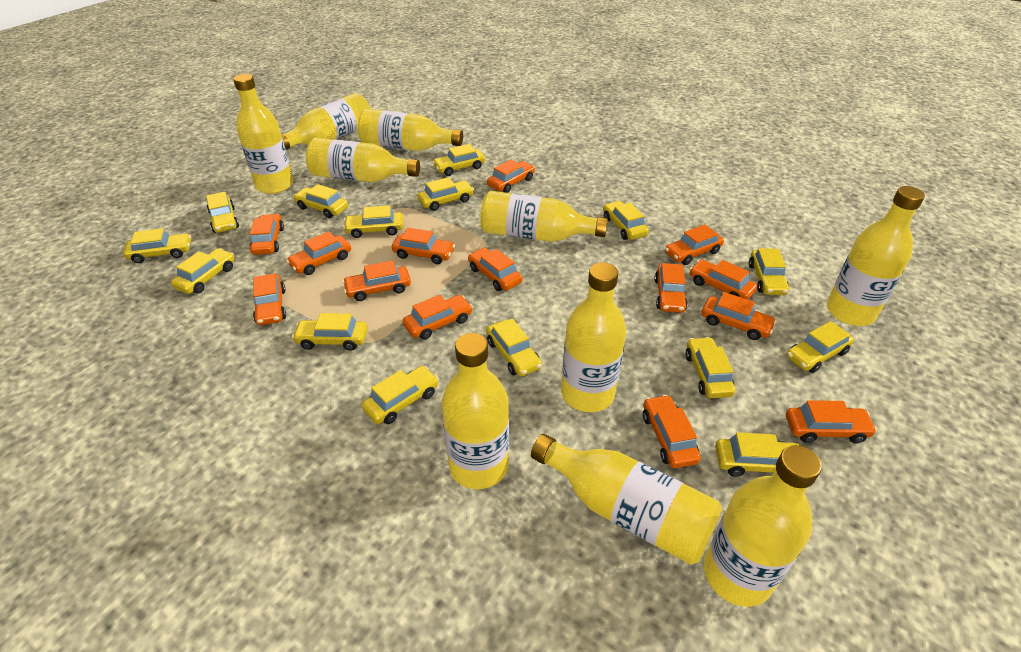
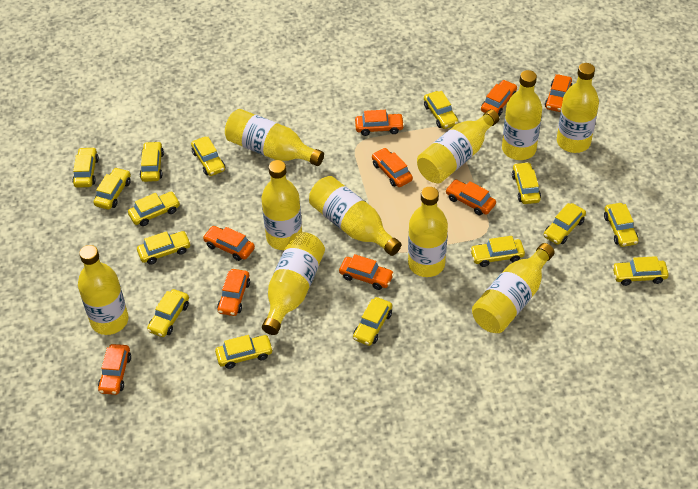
orange car: [250,214,284,255] [253,274,286,325] [286,231,351,275] [342,261,411,301] [392,228,455,264] [403,295,473,340] [468,247,523,291] [487,160,535,193] [643,395,701,468] [654,263,688,313] [665,224,724,265] [689,260,757,300] [701,292,776,340] [786,400,877,443] = 14 -> [98,344,131,395] [203,226,255,261] [217,269,250,316] [339,254,394,290] [355,110,404,136] [372,148,413,187] [445,180,496,215] [481,80,517,116] [545,74,572,112] = 9

